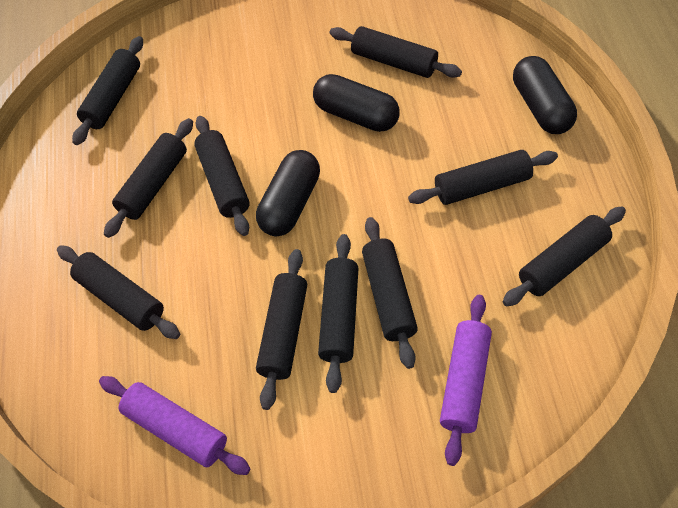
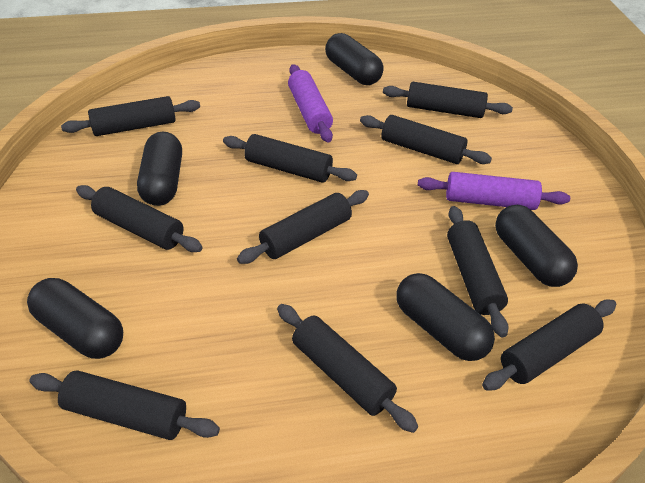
black capsule: [256,150,320,236] [313,74,400,132] [513,56,577,134] = 3 -> [27,278,123,359] [137,132,182,206] [325,33,384,85] [396,273,495,361] [495,205,578,287] = 5

